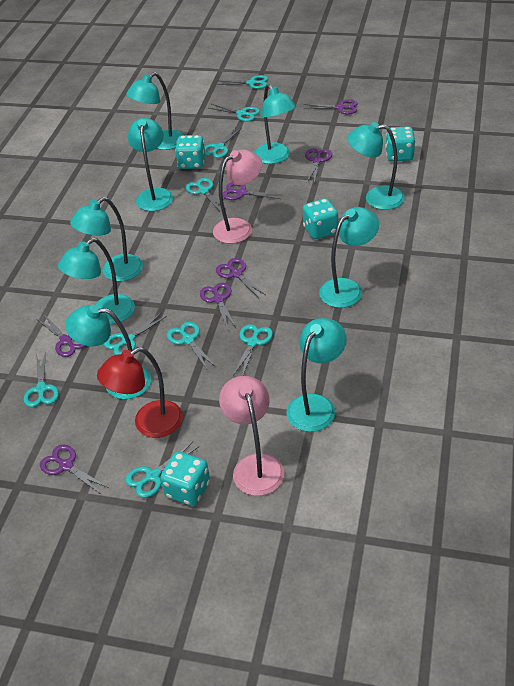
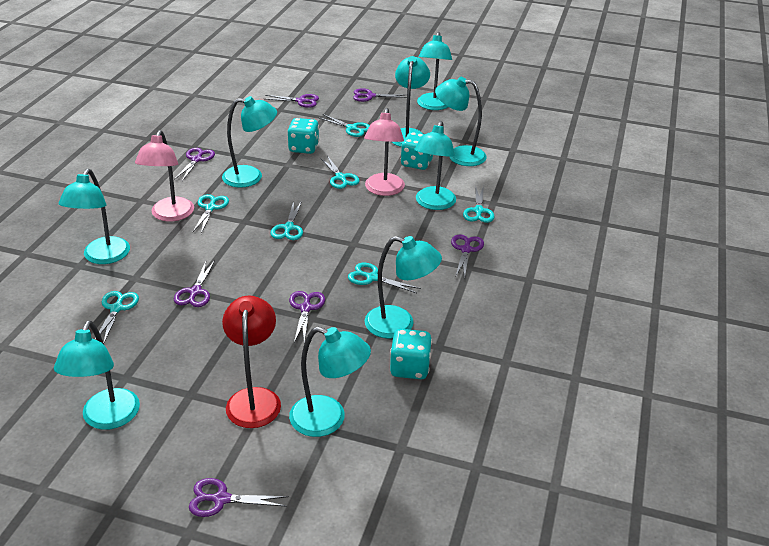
turquoise dice: [160,452,210,506] [175,135,205,169] [303,198,338,239] [385,127,415,161] = 4 -> [288,118,319,154] [390,329,432,379] [401,132,433,170] = 3
turquoise scissors: [24,354,59,407] [104,312,167,355] [125,442,199,498] [167,322,216,369] [186,178,227,210] [205,127,242,158] [209,104,260,122] [217,75,268,89] [233,324,273,376] = 9 -> [95,291,139,342] [192,194,229,234] [270,201,303,240] [318,114,370,137] [320,156,360,189] [348,263,421,293] [463,186,495,223] = 7

